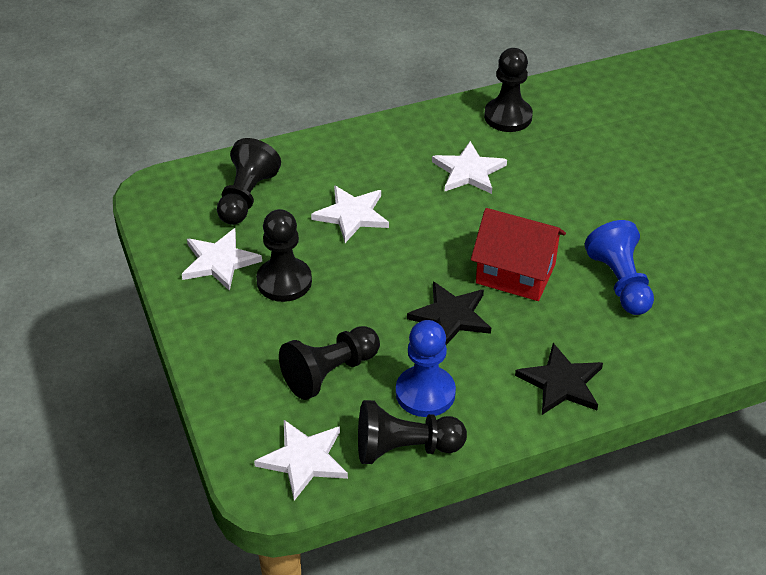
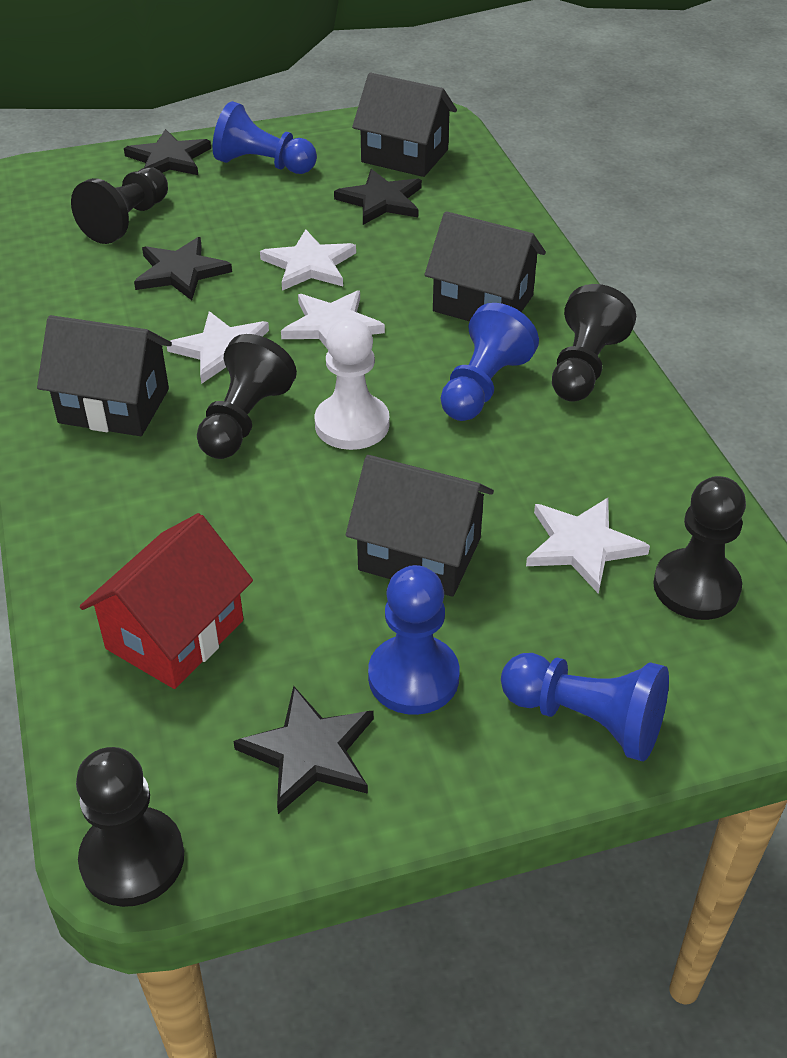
black house: none = 0 -> [37,315,172,436] [346,455,494,597] [352,73,457,177] [425,211,546,321] = 4
black star: [407,281,491,345] [515,343,603,415] = 2 -> [124,129,211,175] [134,237,232,300] [233,686,374,814] [334,169,422,225] = 4
blue pawn: [396,320,456,417] [585,220,654,315] = 2 -> [212,101,317,174] [368,565,460,715] [441,303,539,421] [501,653,669,761] = 4
white pawn: none = 0 -> [314,318,390,450] = 1

